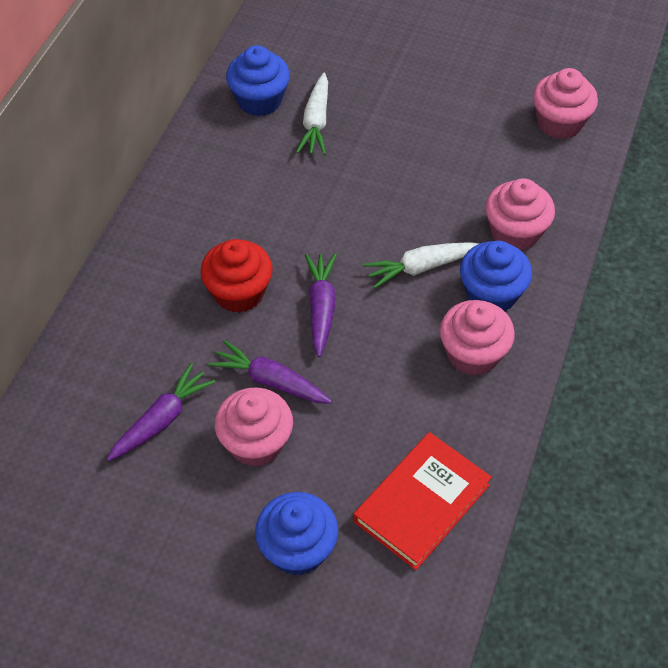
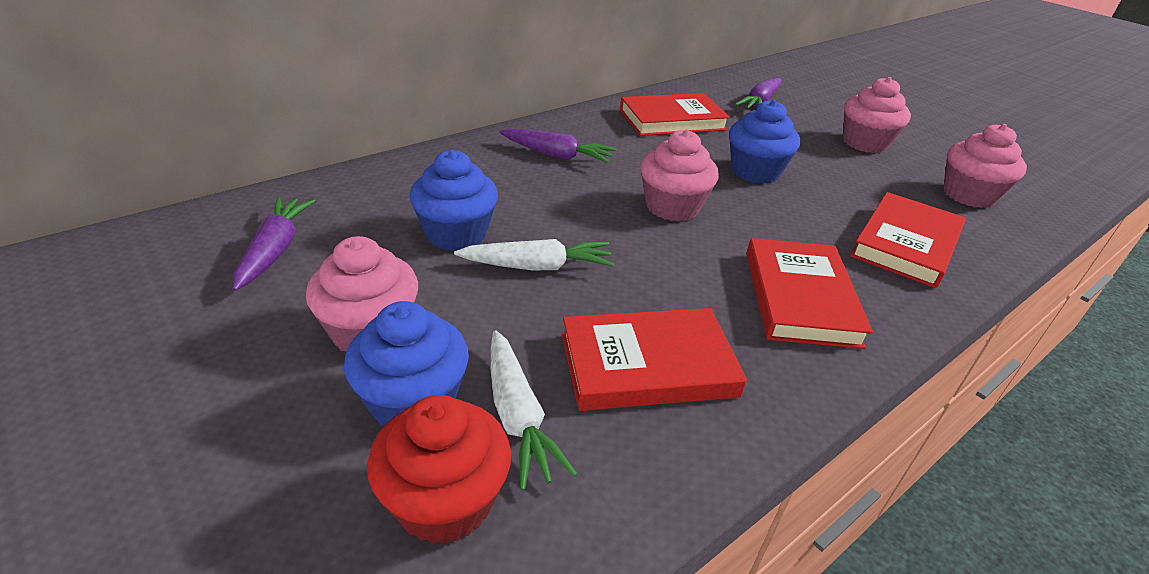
red book: [353,432,492,570] = 1 -> [562,308,747,411] [620,93,730,136] [746,238,873,349] [850,192,966,288] = 4

